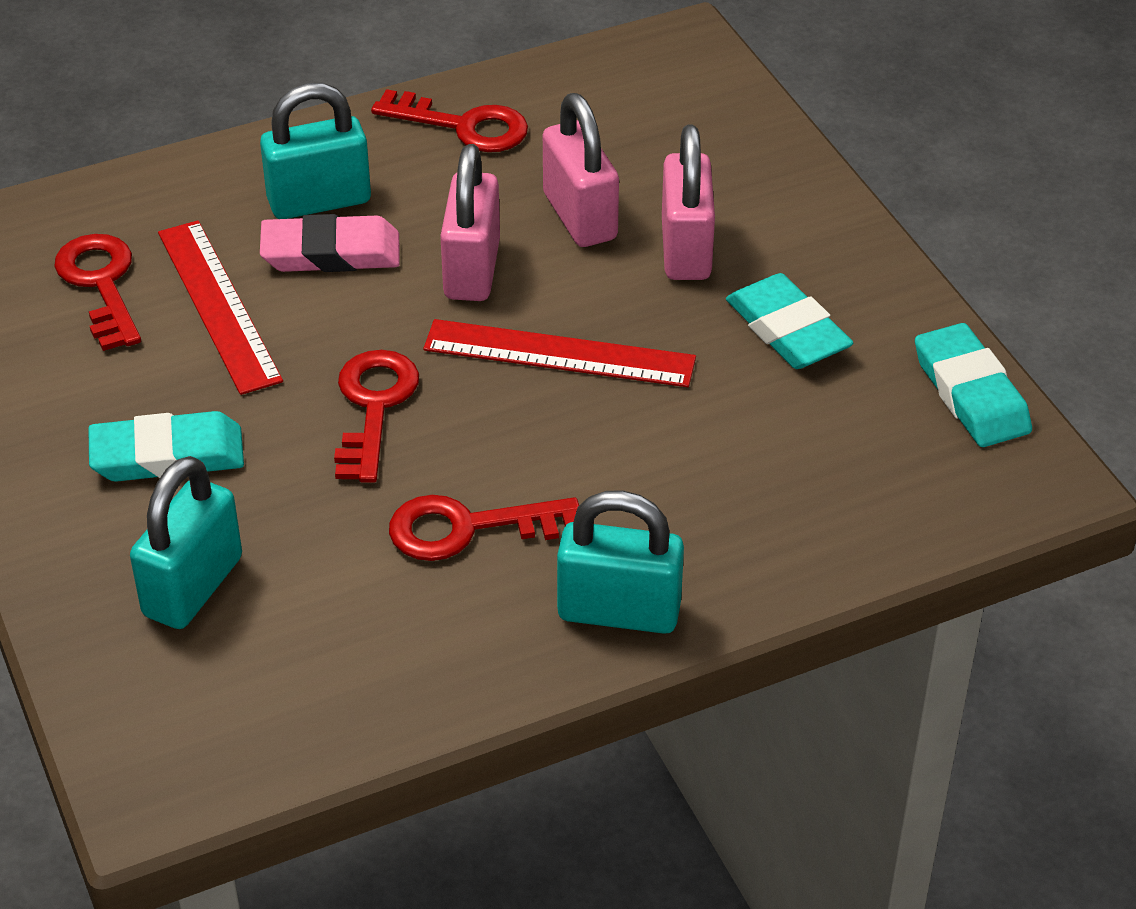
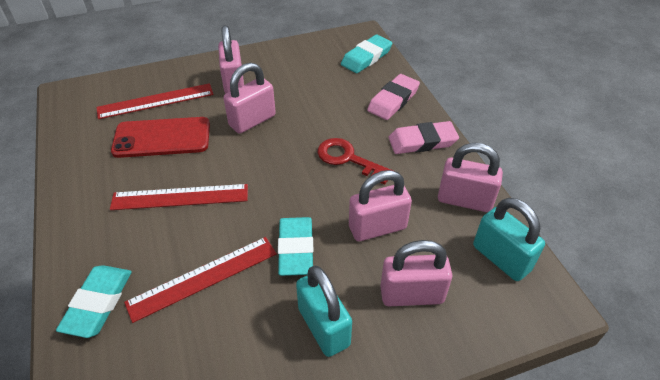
pink eraser: [260,214,400,272] = 1 -> [367,74,420,120] [389,121,459,154] = 2
pink padlock: [440,144,500,301] [543,93,619,247] [662,125,715,280] = 3 -> [218,25,244,94] [224,63,276,134] [349,170,412,241] [380,240,452,306] [438,143,503,212] = 5
red key: [54,234,141,351] [334,350,419,483] [371,89,528,152] [389,495,579,561] = 4 -> [318,138,393,185] = 1
red phone: none = 0 -> [111,117,210,158] = 1
red ruler: [158,220,283,395] [423,319,696,387] = 2 -> [96,83,214,119] [110,184,248,210] [124,237,277,323] = 3
turquoise padlock: [130,456,242,629] [260,83,371,219] [557,490,684,634] = 3 -> [296,265,352,357] [473,198,545,281] = 2

